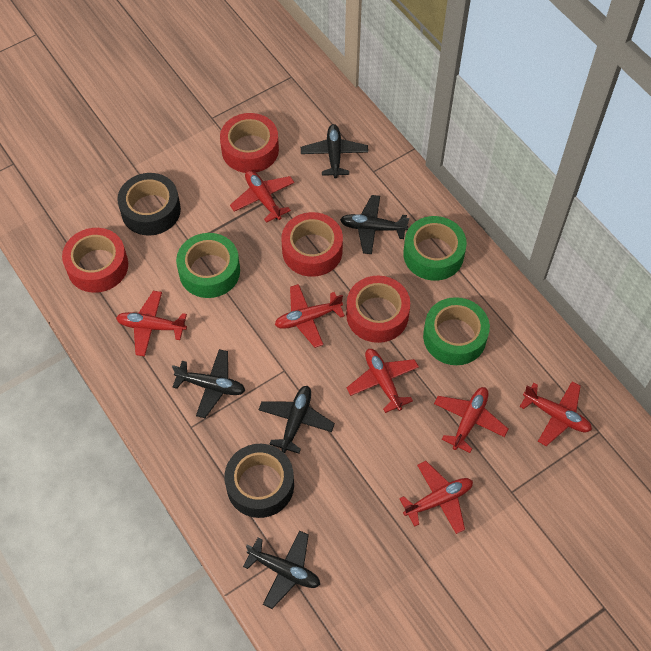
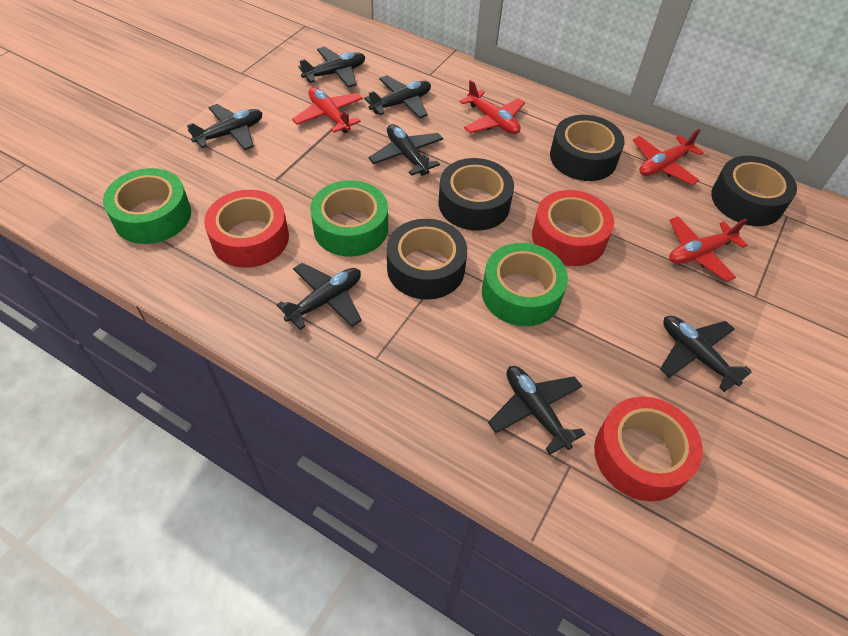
black plane: [172,349,245,418] [243,530,320,609] [258,386,335,454] [301,124,368,178] [340,195,409,254] = 5 -> [187,104,262,150] [277,263,362,330] [298,47,365,88] [364,75,431,119] [369,124,443,176] [488,366,585,455] [660,316,752,392] = 7
black tape: [117,173,181,236] [224,444,294,518] = 2 -> [387,219,467,300] [439,158,514,231] [550,115,625,181] [711,156,797,226] = 4
red plane: [116,291,187,356] [230,170,294,223] [275,284,345,348] [347,349,419,413] [399,461,473,534] [434,387,508,453] [520,381,592,446] = 7 -> [292,87,363,133] [460,80,525,134] [633,129,704,185] [669,216,748,282] = 4
red tape: [62,228,128,293] [220,113,279,173] [281,212,343,277] [346,276,410,343] = 4 -> [204,190,289,268] [532,190,614,266] [594,397,703,501] = 3

